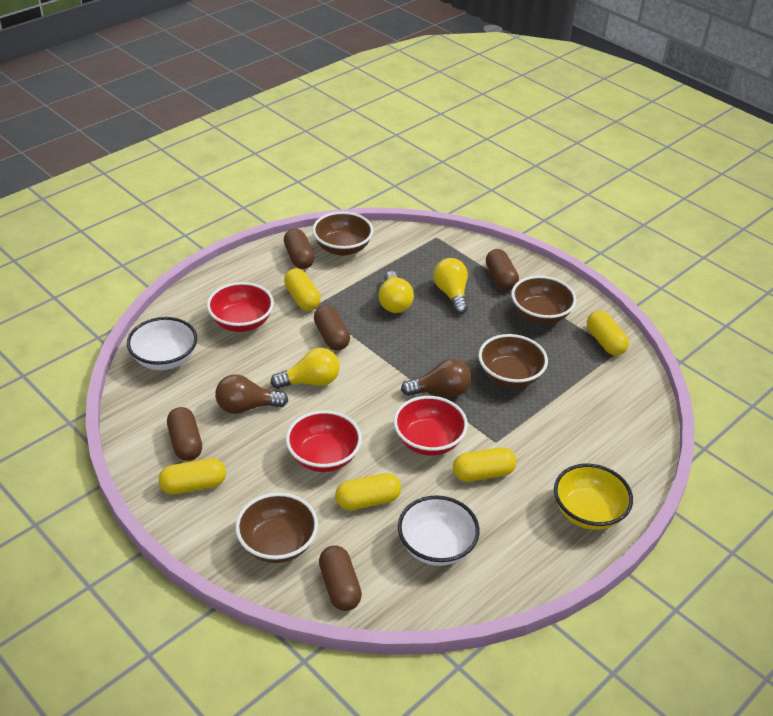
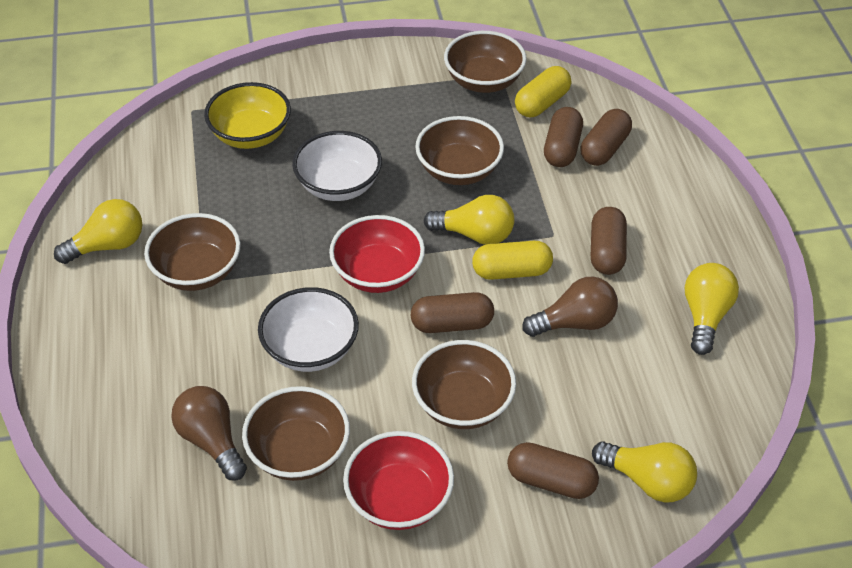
brown bowl: [235,493,318,563] [312,212,373,256] [478,334,548,388] [511,276,577,324] = 4 -> [144,213,241,291] [242,386,350,481] [412,340,516,429] [415,116,504,185] [444,31,527,93] = 5
red bowl: [207,282,274,332] [286,410,362,472] [393,396,468,456] = 3 -> [329,215,425,293] [343,431,454,530] = 2
yellow capsule: [159,458,226,494] [284,268,321,311] [335,473,401,510] [453,447,517,482] [587,310,629,356] = 5 -> [472,241,553,280] [515,66,571,117] = 2
yellow light bulb: [271,348,340,389] [378,271,414,313] [433,258,468,314] = 3 -> [54,199,142,264] [424,195,514,245] [592,441,697,503] [685,263,739,355] = 4

